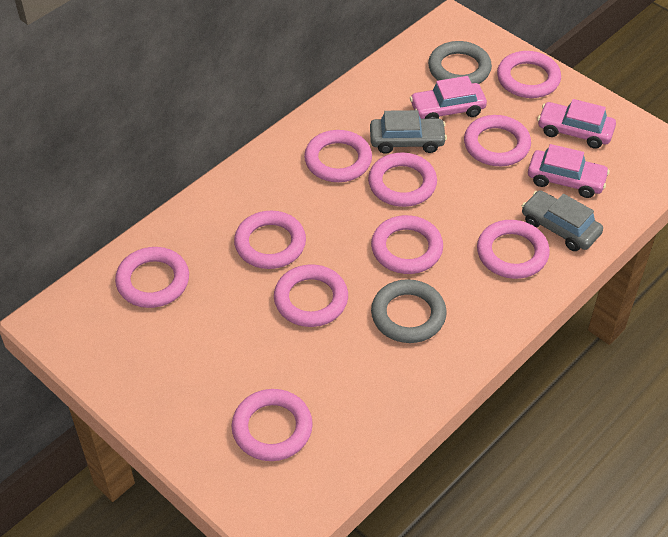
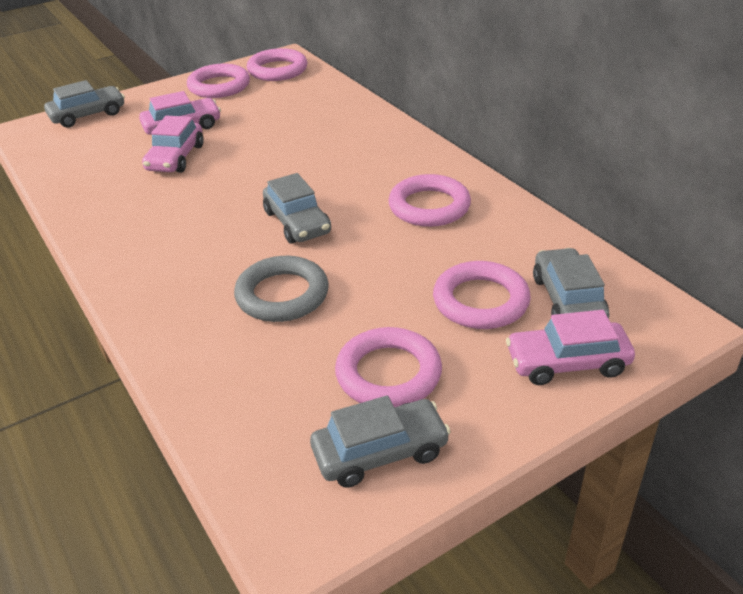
grey car: [370,110,447,154] [522,190,603,251] = 2 -> [44,80,125,128] [263,173,331,244] [310,396,451,488] [533,248,609,319] = 4
grey ring: [371,279,447,343] [428,41,492,84] = 2 -> [234,256,329,322] = 1
pink ring: [115,247,189,308] [232,389,313,461] [234,211,306,269] [274,265,348,327] [304,130,372,182] [368,152,437,207] [371,215,443,274] [464,115,531,166] [477,220,550,279] [497,51,561,98] = 10 -> [187,64,250,98] [247,48,307,81] [335,327,442,407] [388,174,471,227] [433,261,531,329] = 5

